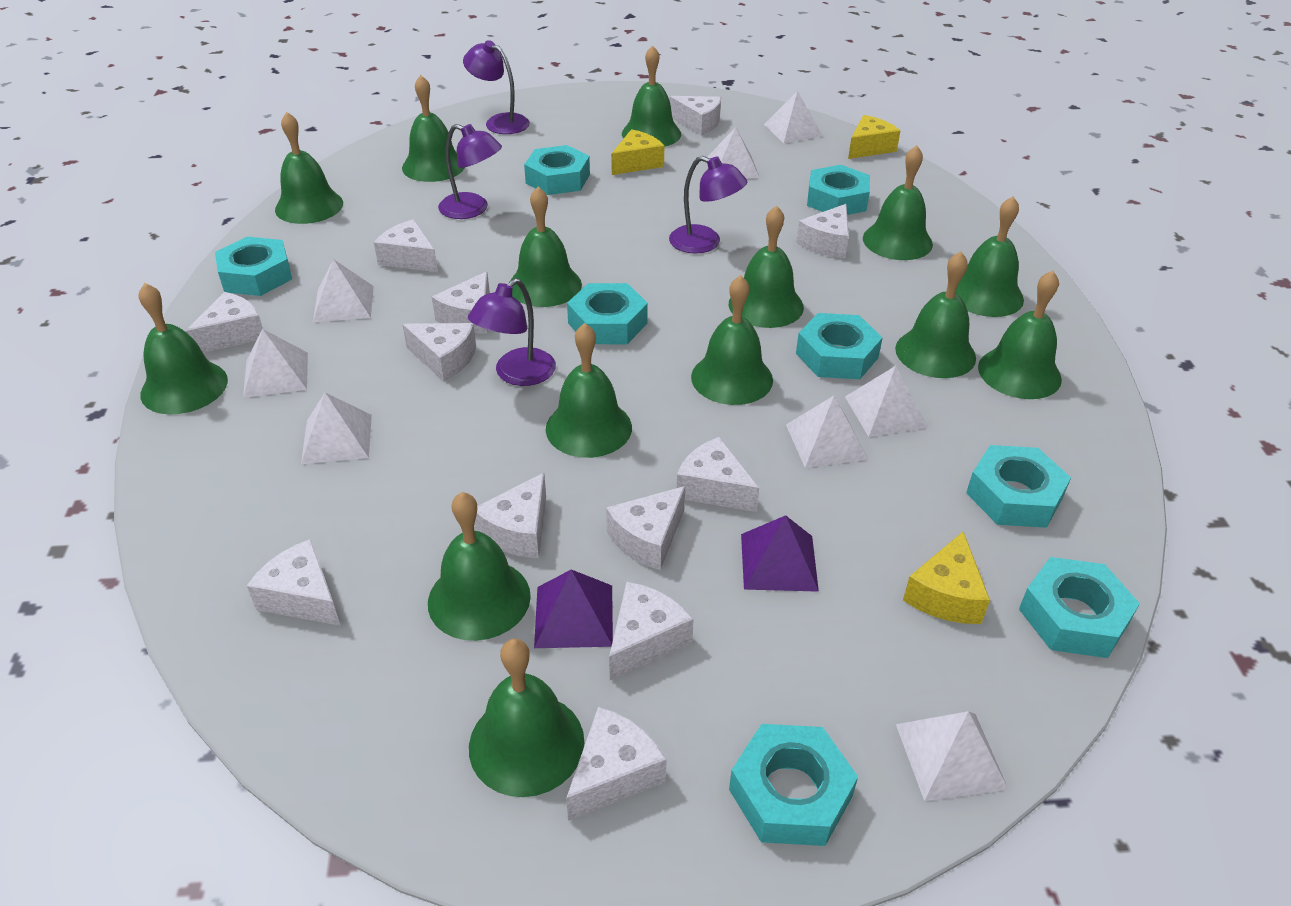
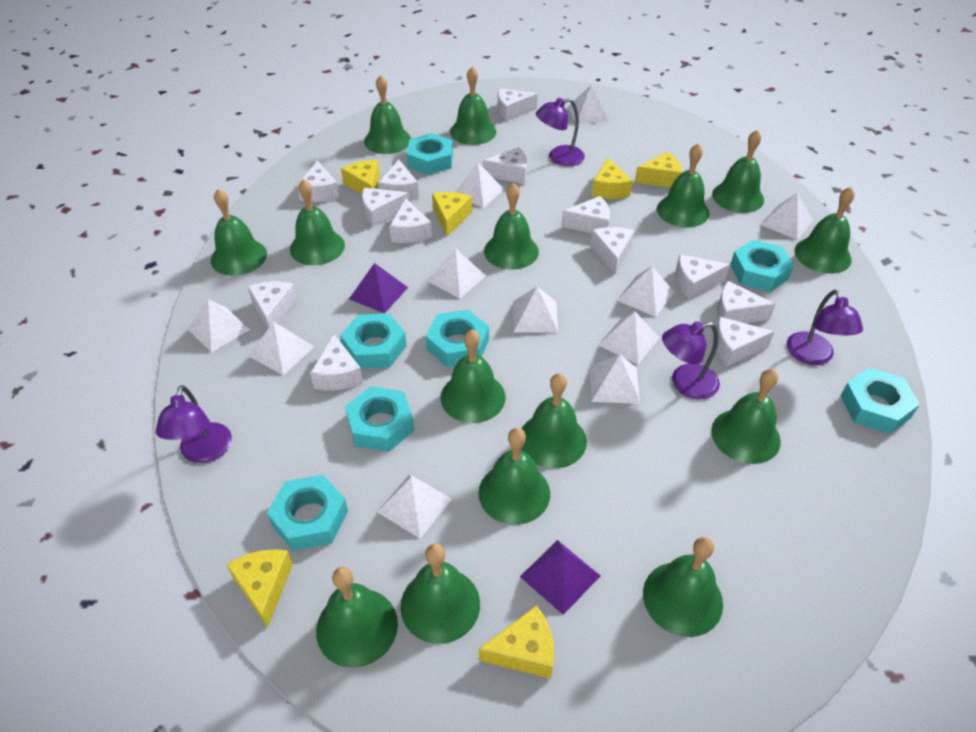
green bell: [139,283,228,415] [275,112,343,224] [402,75,465,182] [428,492,531,641] [469,639,584,797] [510,187,582,307] [546,323,632,458] [622,45,681,147] [691,275,773,405] [729,206,804,328] [863,145,933,260] [895,251,976,378] [955,196,1024,317] [978,271,1062,399] = 14 -> [211,189,267,276] [290,179,345,265] [316,567,398,668] [364,75,411,154] [400,543,480,644] [441,329,506,423] [450,67,496,145] [478,428,550,525] [484,183,539,270] [521,373,587,468] [643,537,723,637] [657,144,709,227] [711,369,781,464] [712,130,764,213] [795,187,855,274] = 15
turquoise nut: [215,237,292,296] [524,145,590,195] [567,283,648,344] [729,724,858,846] [796,313,883,379] [807,165,870,215] [966,445,1071,528] [1019,557,1140,658] = 8 -> [267,475,348,551] [340,313,407,369] [345,386,414,452] [407,133,453,175] [426,310,489,367] [730,240,794,292] [841,368,920,434] = 7
white cheese: [185,292,263,353] [247,539,340,626] [374,219,438,272] [402,323,476,381] [432,272,490,334] [475,473,546,558] [566,707,667,821] [606,486,685,570] [609,582,693,680] [670,96,721,136] [677,437,759,512] [796,204,849,258] = 12 -> [247,281,297,328] [297,160,339,202] [310,334,363,391] [362,188,409,227] [378,159,419,200] [389,198,432,243] [483,147,527,184] [498,88,537,121] [561,196,610,233] [590,227,634,274] [675,254,730,299] [716,317,775,367] [717,281,776,323] = 13
white pyramid: [243,329,308,398] [301,393,372,464] [313,259,374,322] [707,127,760,179] [764,91,823,143] [786,396,868,468] [845,366,928,437] [896,711,1008,801] = 8 -> [188,299,250,353] [249,321,314,375] [377,474,452,538] [428,248,486,299] [455,163,504,208] [513,287,558,333] [568,85,608,124] [590,355,640,404] [599,311,660,365] [617,266,674,317] [760,192,813,240] = 11
yellow cheese: [611,129,664,175] [848,115,900,159] [903,532,990,624] = 3 -> [226,549,293,628] [341,160,380,195] [432,192,472,236] [479,605,554,679] [591,158,633,199] [635,152,682,188] = 6

